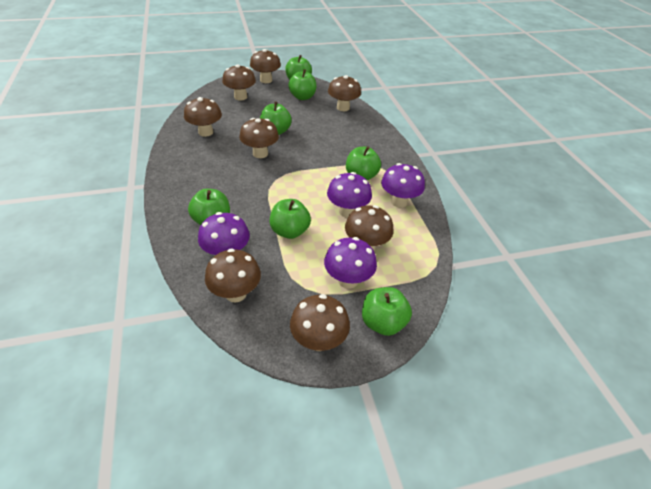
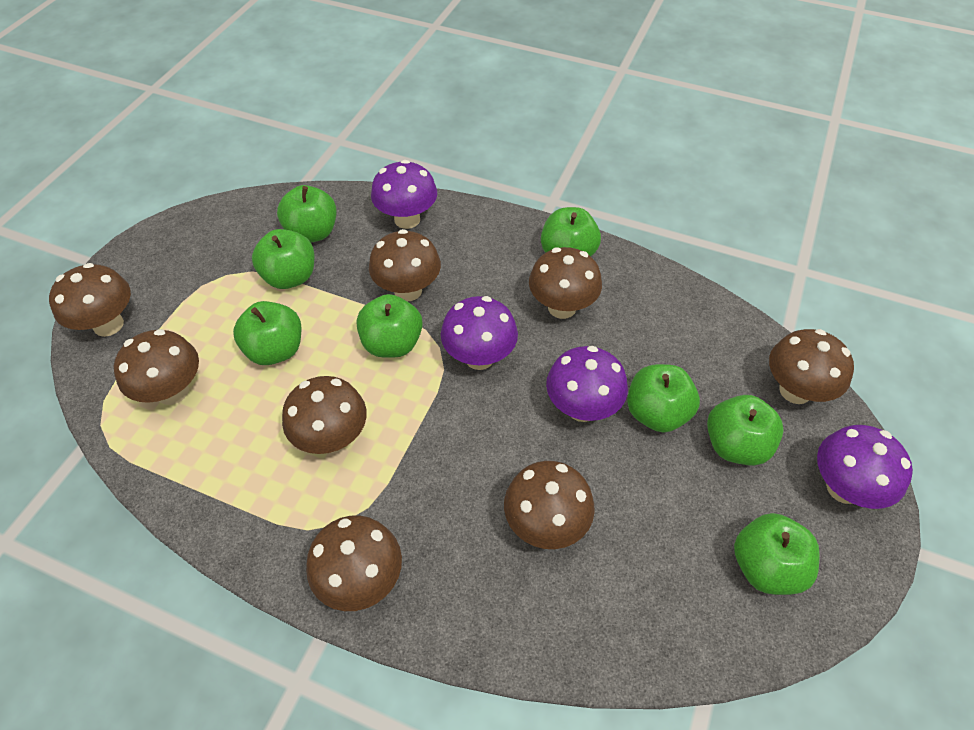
green apple: [188,189,230,225] [260,102,292,135] [269,199,311,239] [285,55,312,80] [288,69,316,100] [346,146,381,181] [362,287,412,336] = 7 -> [233,301,302,365] [252,229,314,289] [277,185,337,242] [357,294,423,358] [541,207,601,256] [627,364,700,433] [707,395,784,466] [734,513,820,595] = 8

